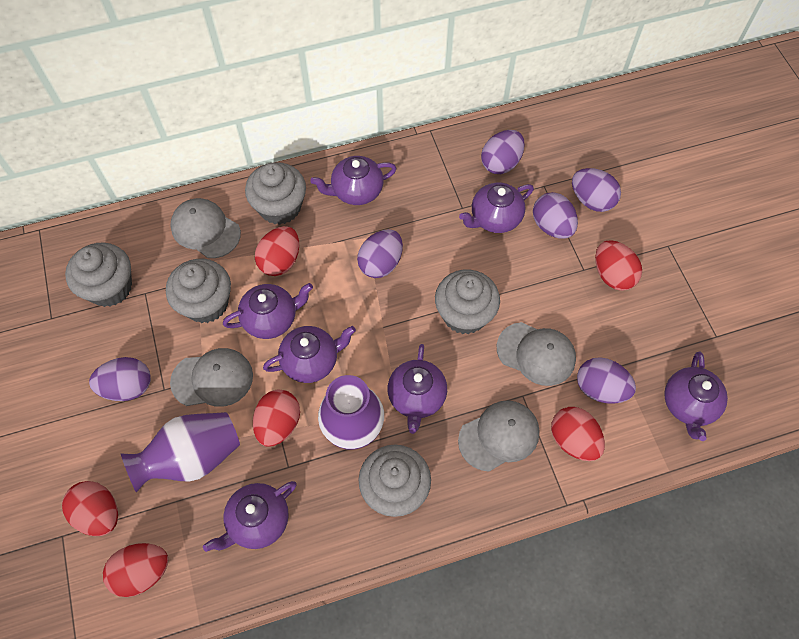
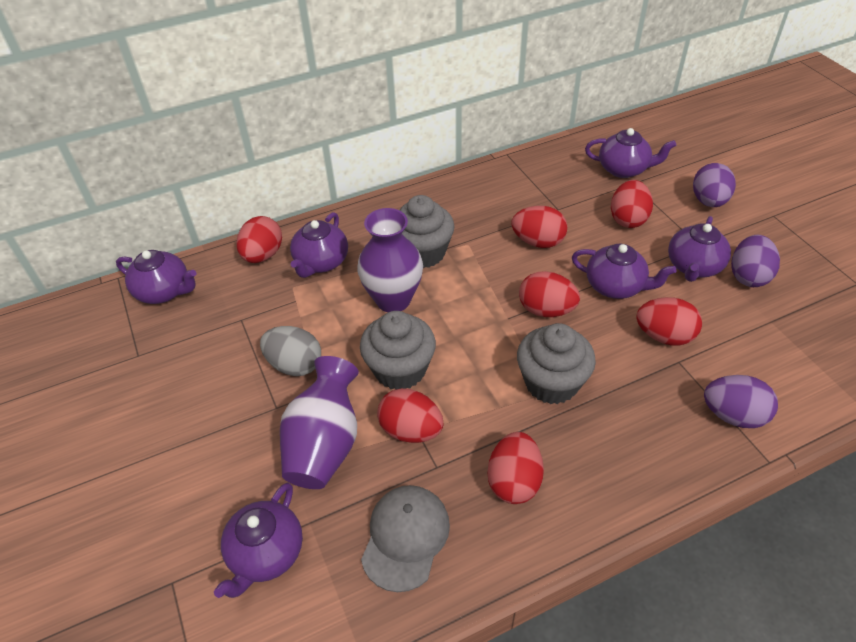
grey cap: [170,198,241,258] [170,348,253,407] [458,400,540,472] [497,322,576,386] = 4 -> [361,485,450,592] = 1
grey cupcake: [65,243,132,307] [166,259,231,323] [245,162,306,225] [359,445,431,517] [435,269,500,334] = 5 -> [360,311,436,389] [399,195,455,268] [517,323,596,404] = 3
grey egg: none = 0 -> [260,326,321,376] = 1
purple egg: [89,357,151,401] [357,229,403,278] [481,130,525,174] [533,192,578,239] [572,168,621,212] [577,357,636,404] = 6 -> [693,163,736,207] [704,375,778,428] [731,235,780,287] = 3
purple teapot: [203,481,297,552] [223,283,313,339] [263,326,356,383] [310,156,397,205] [388,344,447,434] [459,183,534,233] [664,351,728,441] = 7 -> [116,250,196,304] [214,483,303,598] [290,212,348,278] [572,244,676,299] [585,128,676,178] [668,216,731,282] = 6
red egg: [62,481,118,536] [103,543,168,597] [253,390,300,447] [255,226,299,276] [551,407,605,461] [595,240,642,291] = 6 -> [236,216,282,263] [377,388,443,443] [488,432,544,504] [512,206,567,248] [519,271,580,317] [611,180,653,228] [636,297,702,346] = 7

